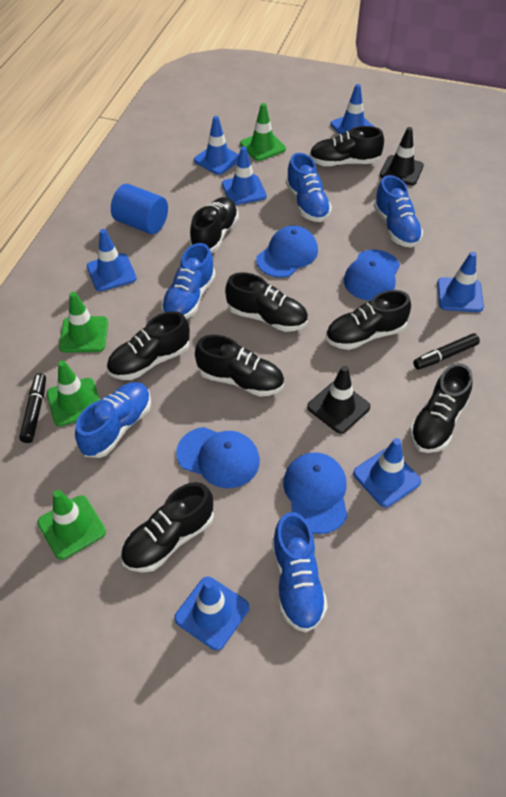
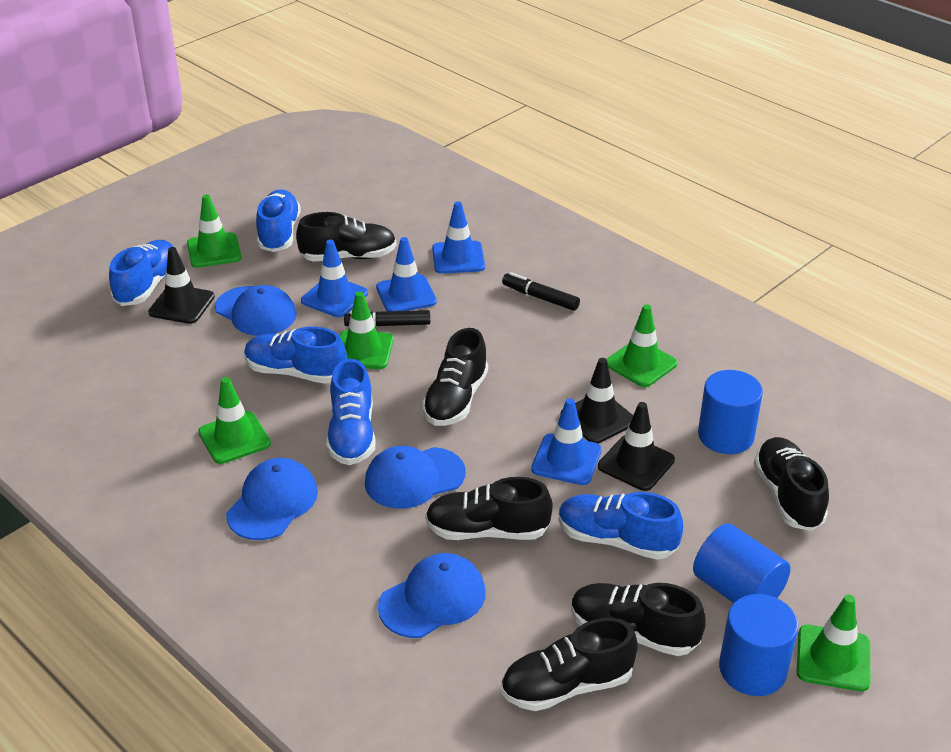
black shoe: [107,311,190,380] [121,482,214,573] [189,197,239,253] [195,335,284,397] [225,272,308,332] [309,126,384,166] [326,290,411,350] [410,363,473,453] = 8 -> [296,212,397,262] [422,328,488,426] [425,477,553,540] [501,618,638,711] [571,583,706,656] [754,437,829,531] = 6
black traffic cone: [307,366,370,434] [380,127,424,185] = 2 -> [148,247,215,324] [561,358,633,444] [598,402,675,491] = 3
blue cylinder: [111,184,168,234] = 1 -> [693,523,791,603] [698,370,763,454] [719,594,798,696] = 3
blue traffic cone: [87,229,137,291] [174,577,249,650] [194,116,239,175] [222,146,267,205] [330,84,374,134] [353,438,421,507] [437,252,484,312] = 7 -> [301,240,368,317] [376,237,437,311] [432,201,485,274] [531,398,602,485] = 4
green traffic cone: [37,490,106,560] [47,360,100,426] [59,292,108,353] [240,103,286,161] = 4 -> [187,194,241,268] [198,377,271,464] [340,291,394,369] [607,304,677,387] [797,594,870,691] = 5

